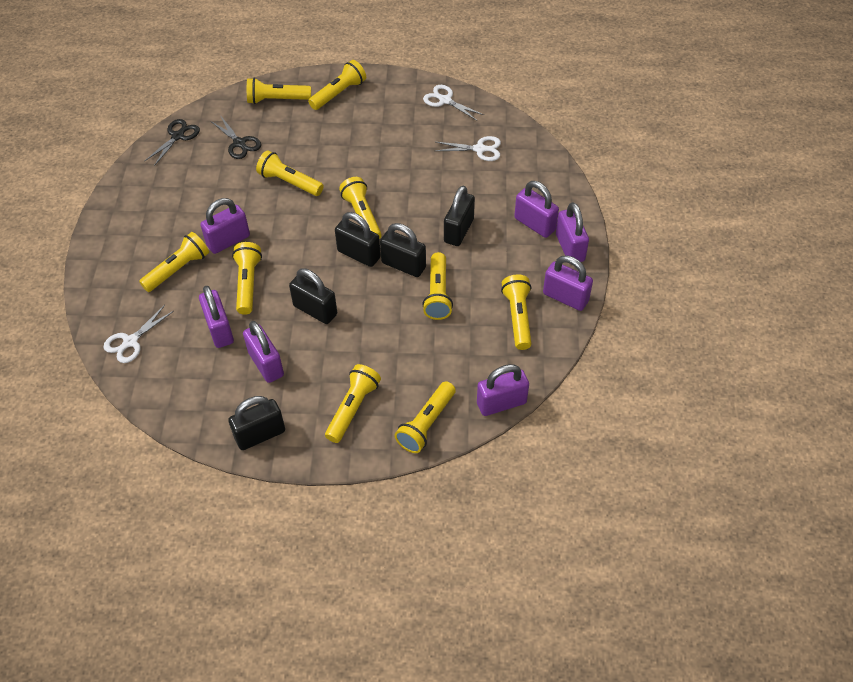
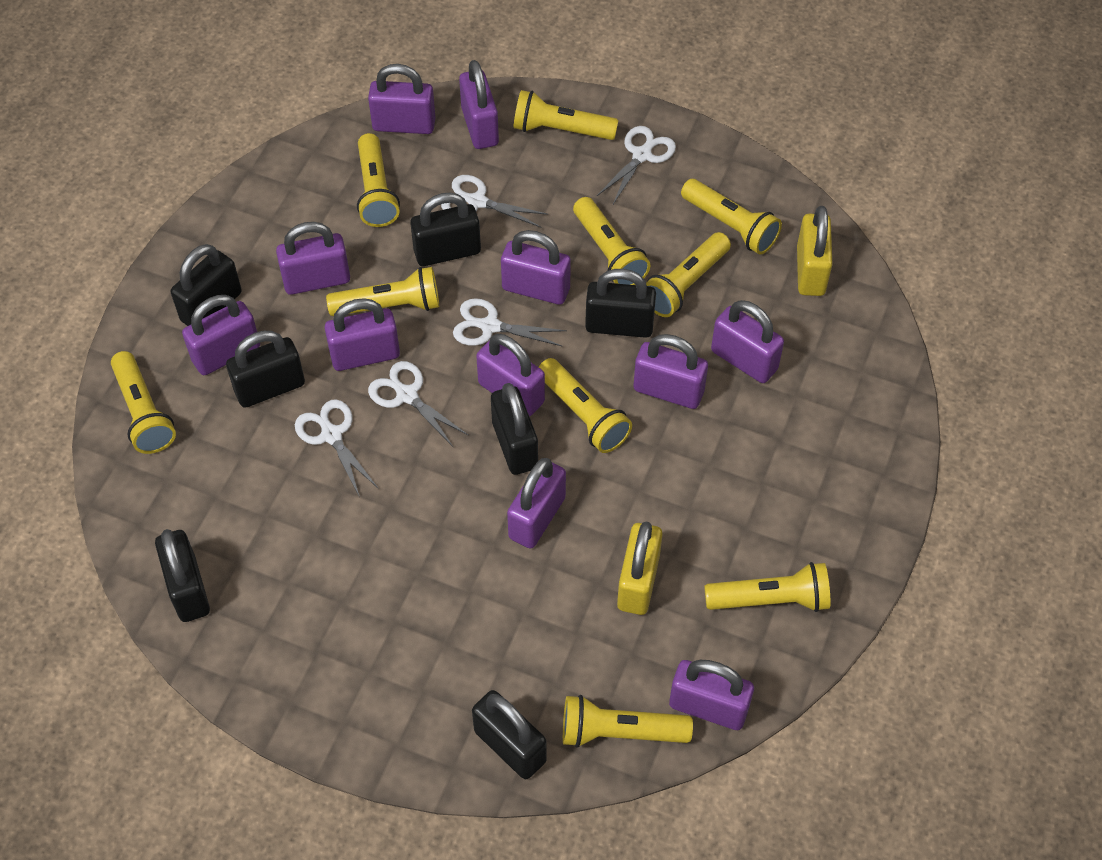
black padlock: [228,396,285,450] [289,268,337,324] [335,212,381,267] [380,223,426,277] [444,186,475,246] = 5 -> [155,529,210,622] [171,244,242,326] [226,331,305,408] [410,193,481,266] [472,690,547,779] [491,383,538,475] [585,269,656,338] = 7
black scissors: [145,119,200,166] [212,115,261,159] = 2 -> none = 0
purple padlock: [199,286,234,348] [200,198,250,254] [243,321,284,383] [477,364,529,416] [514,181,559,238] [543,256,593,311] [556,202,589,262] = 7 -> [182,295,260,375] [276,222,350,295] [325,298,400,371] [368,64,436,134] [459,60,499,149] [476,334,545,416] [501,230,571,305] [507,458,566,549] [633,334,708,409] [669,660,754,730] [711,300,784,383] = 11
white scissors: [103,305,174,363] [423,85,484,121] [435,136,501,161] = 3 -> [295,399,379,496] [368,361,469,448] [441,175,548,228] [453,298,567,346] [597,126,676,204] = 5
yellow padlock: none = 0 -> [617,522,663,615] [797,206,833,296] = 2

